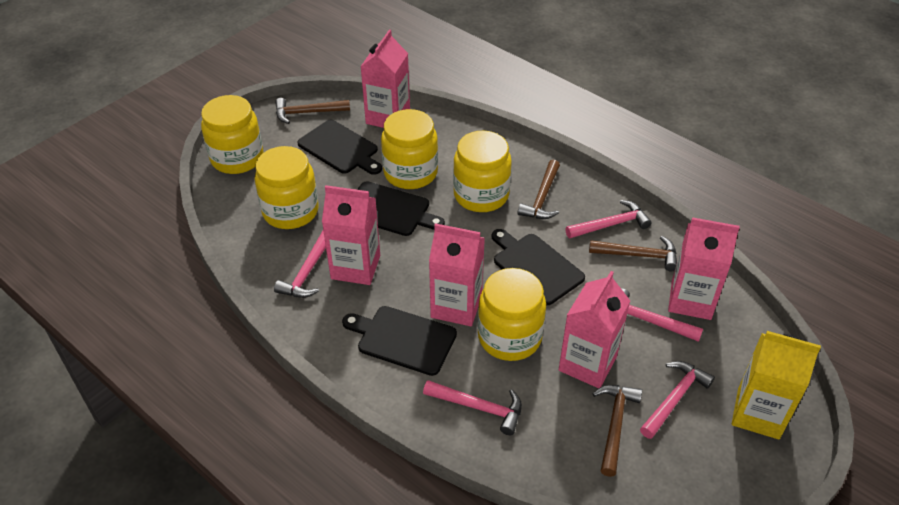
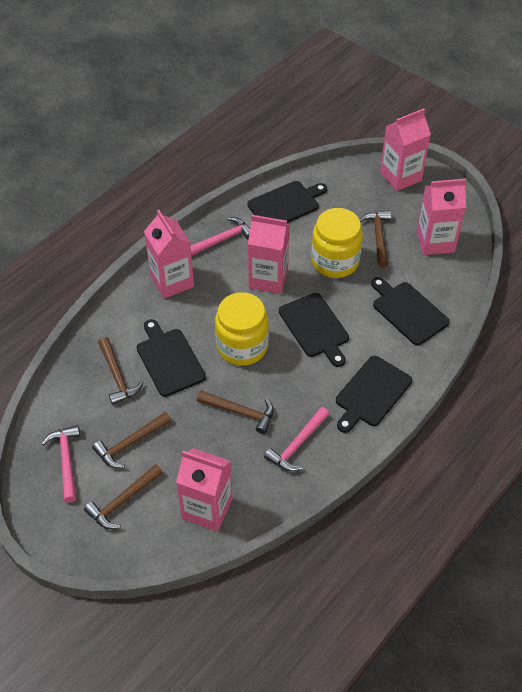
black cutting board: [297,120,382,175] [342,306,457,376] [357,181,445,236] [491,229,585,305] = 4 -> [136,319,206,397] [247,181,327,223] [279,293,349,367] [336,356,412,433] [371,277,450,345] = 5
brown hammer: [275,98,350,124] [518,160,560,219] [589,236,677,271] [592,385,642,477] = 4 -> [84,464,163,529] [92,412,171,468] [98,337,144,405] [197,390,274,434] [360,211,391,267] = 5
pink hammer: [274,231,326,298] [423,380,522,435] [565,200,652,238] [621,288,703,342] [640,361,715,439] = 5 -> [42,425,80,503] [191,217,250,256] [264,407,329,471] = 3
yellow carton: [732,331,821,439] = 1 -> none = 0
yellow jar: [201,95,264,174] [255,146,319,229] [381,109,438,189] [453,131,512,212] [478,268,546,361] = 5 -> [215,292,269,366] [311,208,363,278] = 2

